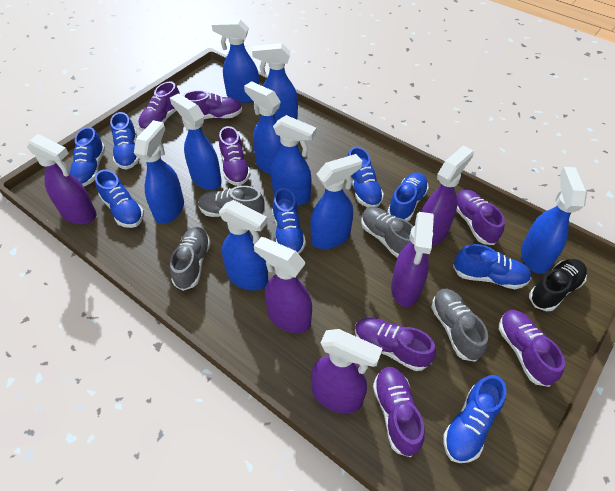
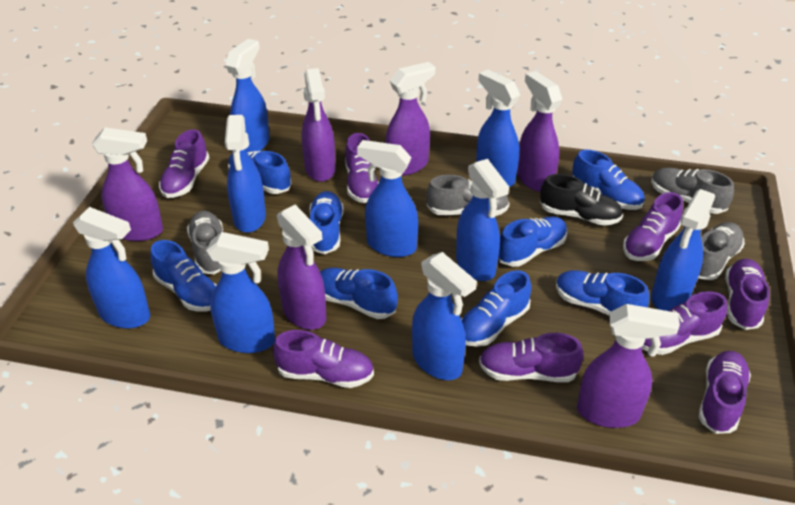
purple shoe: [138,81,180,132] [182,90,242,119] [219,126,251,186] [355,318,436,371] [373,367,425,457] [456,190,505,245] [499,310,565,387] = 7 -> [159,129,209,198] [273,330,374,388] [345,133,379,203] [479,333,584,382] [623,192,683,261] [642,291,727,355] [698,351,751,434] [725,259,770,330] = 8
purple spray bottle: [27,134,97,224] [254,237,312,333] [311,329,383,413] [391,212,434,307] [422,145,474,246] = 5 -> [92,127,163,241] [277,205,326,330] [301,68,336,182] [385,62,436,176] [517,71,562,192] [577,304,680,428] = 6

